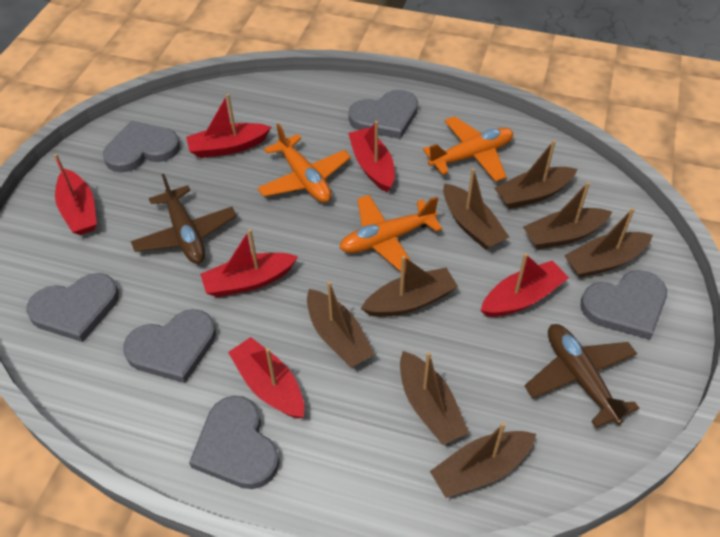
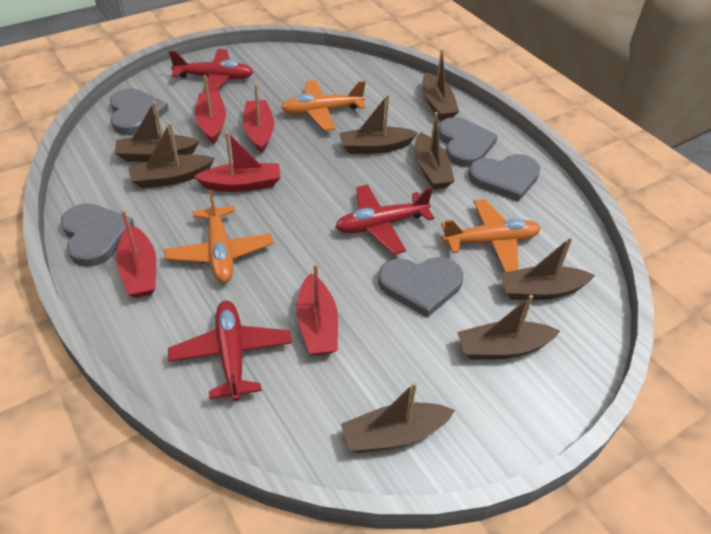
brown plane: [131,174,237,264] [525,324,639,428] = 2 -> none = 0
grey heart: [26,273,119,342] [103,121,180,173] [123,309,216,383] [189,396,280,489] [348,90,418,139] [580,270,667,340] = 6 -> [61,204,135,267] [110,88,169,135] [378,257,463,318] [438,117,498,167] [468,154,540,202] = 5
red boat: [54,154,97,235] [186,94,271,158] [200,229,298,297] [228,337,304,419] [348,121,395,192] [481,253,569,317] = 6 -> [116,209,156,298] [194,131,281,192] [195,75,226,144] [243,84,274,153] [297,263,338,356] = 5
red plane: none = 0 -> [168,301,292,401] [169,49,253,93] [336,185,434,255] = 3

